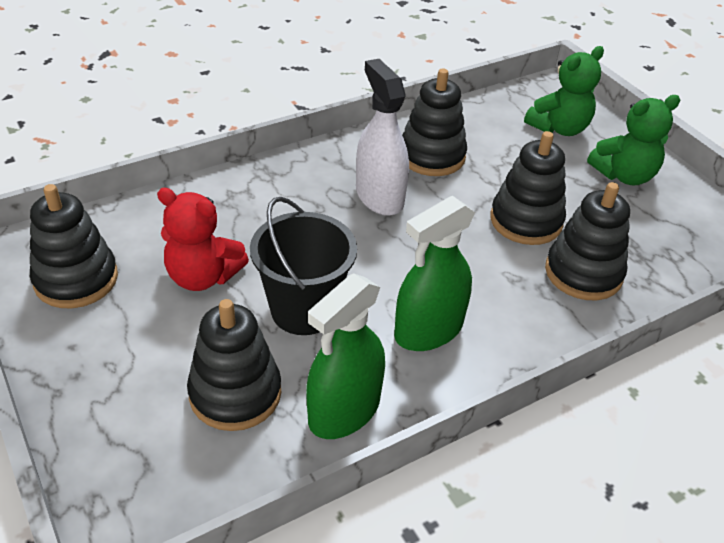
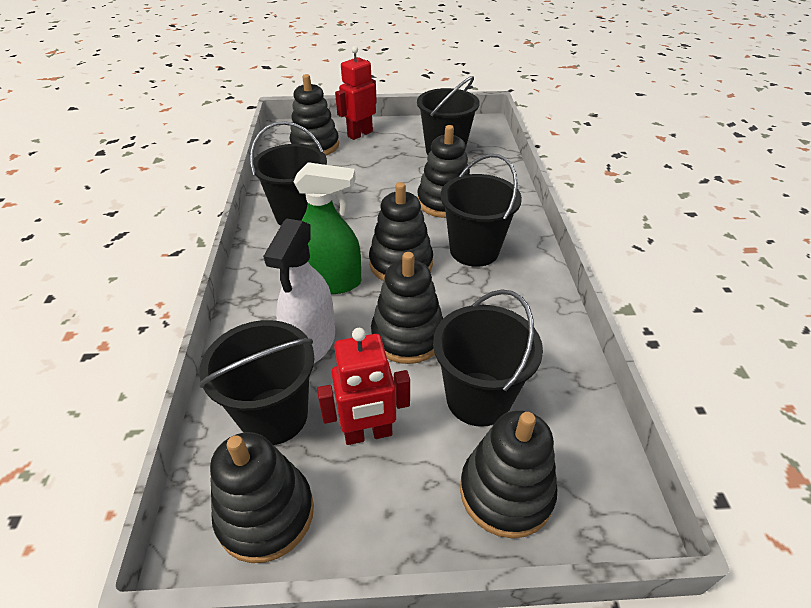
black bucket: [250,197,357,335] = 1 -> [199,320,314,445] [250,121,327,226] [417,76,480,155] [433,289,543,427] [440,154,522,267] = 5
black stacking toy: [30,184,118,308] [187,299,281,431] [402,68,467,176] [490,131,566,245] [545,182,630,300] = 5 -> [210,432,314,563] [289,74,339,155] [369,182,433,281] [371,252,443,364] [417,125,470,218] [460,410,558,538] = 6
green spray bottle: [306,273,385,439] [394,196,475,351] = 2 -> [294,162,361,294] = 1
green teddy bear: [524,46,604,136] [587,95,680,185] = 2 -> none = 0
red robot: none = 0 -> [317,328,410,445] [335,46,377,140] = 2
red teddy bear: [157,188,249,291] = 1 -> none = 0

